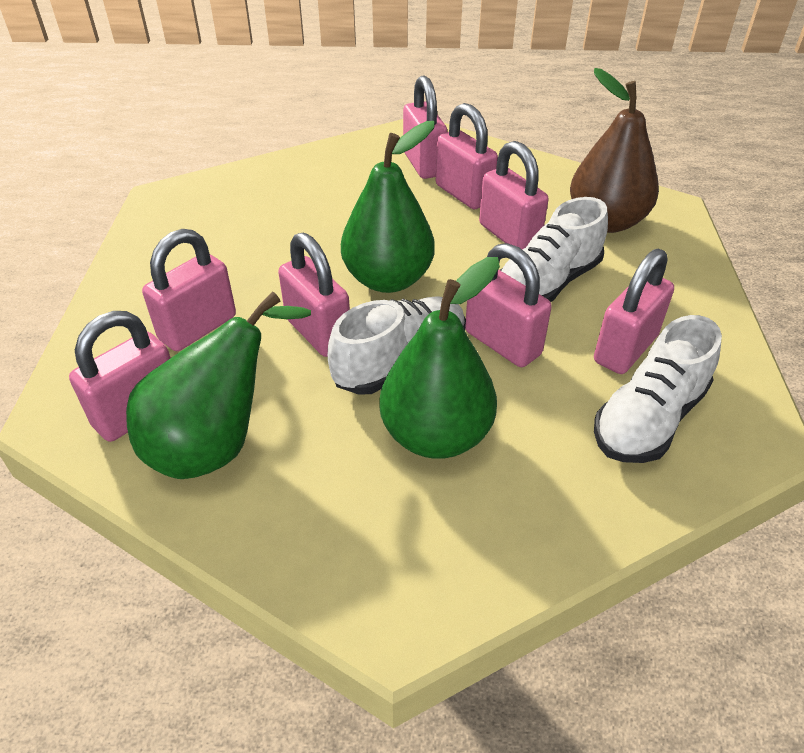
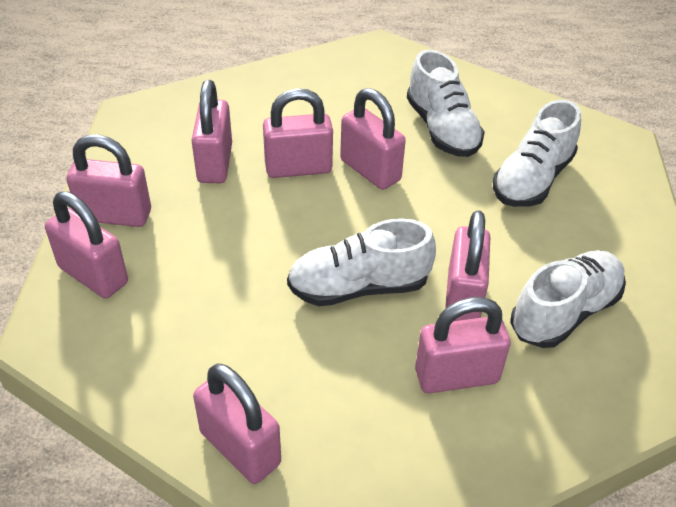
brown pear: [570,68,659,233] = 1 -> none = 0
green pear: [126,292,311,479] [341,121,435,293] [379,257,500,459] = 3 -> none = 0
white shoe: [328,296,466,395] [500,197,608,302] [594,315,722,463] = 3 -> [287,218,436,306] [407,49,485,157] [493,100,581,207] [510,250,626,348] = 4

